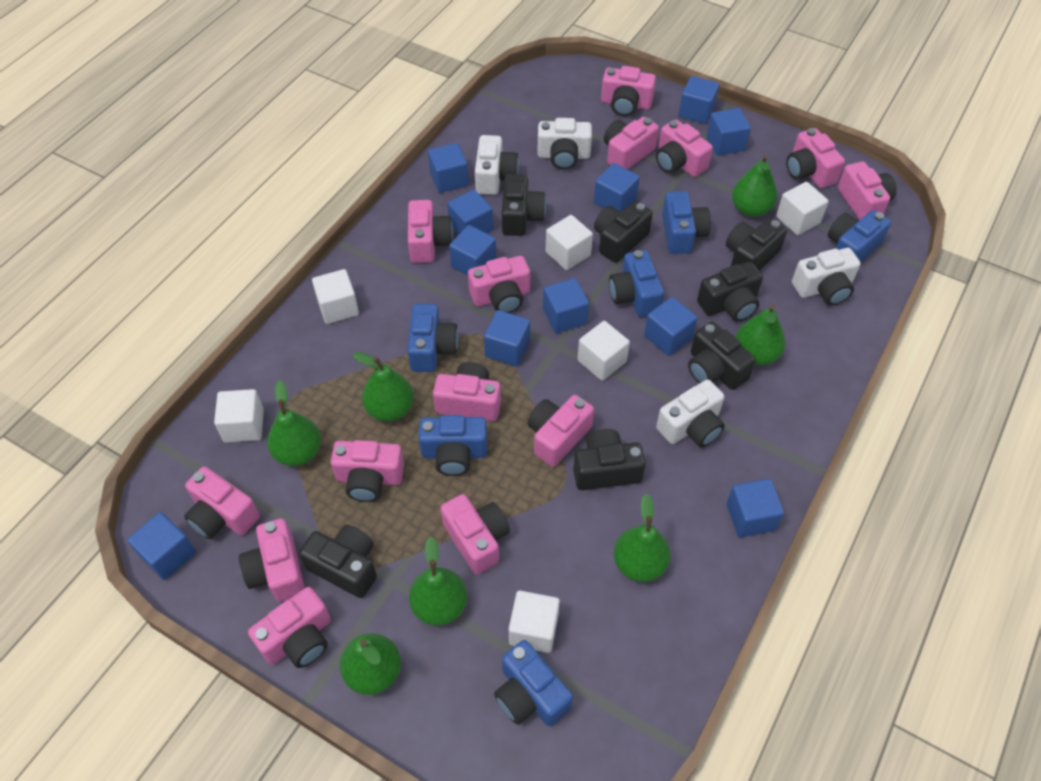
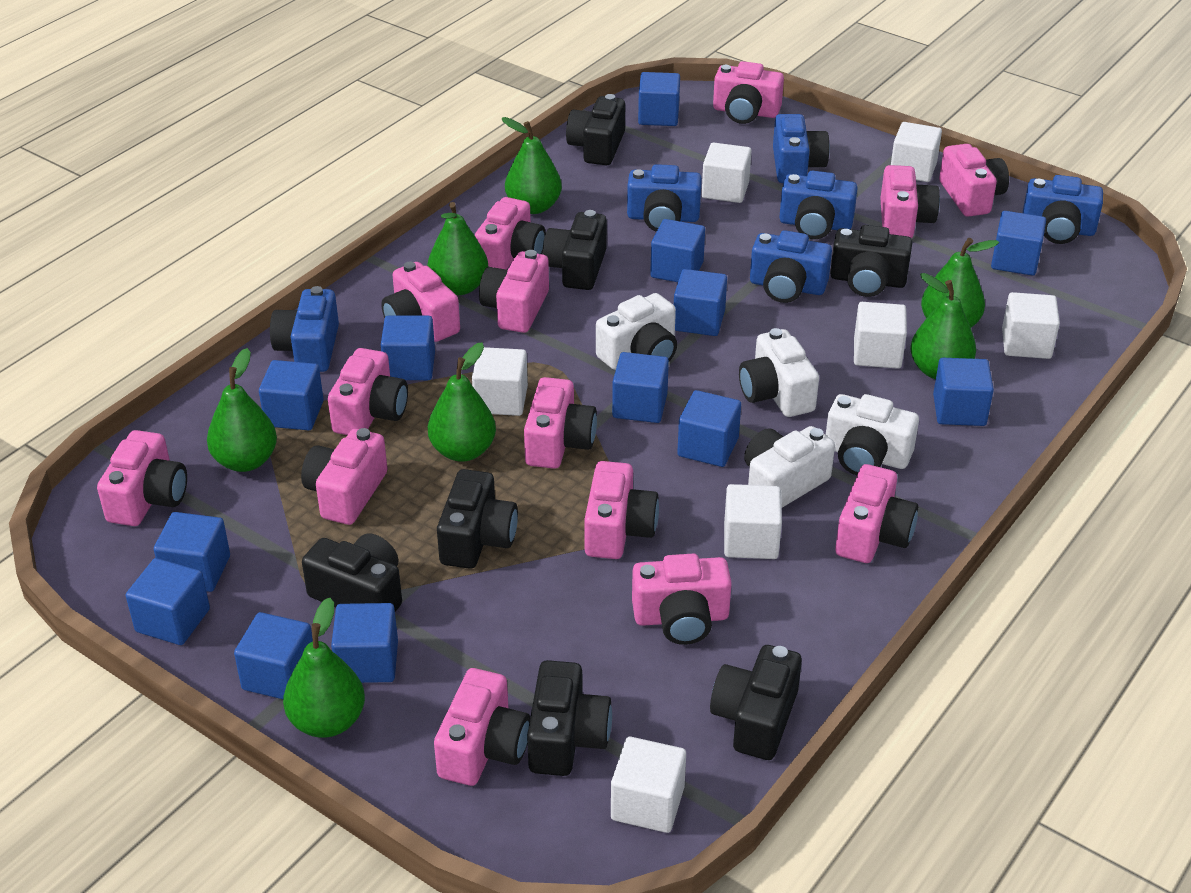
blue cube: [127,512,196,580] [428,143,469,193] [447,190,493,235] [449,225,496,276] [484,310,530,366] [543,278,589,333] [594,163,640,212] [644,297,698,356] [678,76,719,124] [707,108,751,156] [726,479,784,537] = 11 -> [126,558,210,645] [154,512,230,592] [234,612,313,699] [259,360,324,430] [331,603,398,683] [381,316,435,380] [612,352,669,423] [638,72,680,126] [650,219,705,282] [674,269,727,336] [677,390,741,467] [933,358,994,426] [991,211,1046,276] = 13
white cube: [214,389,264,443] [312,269,359,324] [509,590,560,653] [546,215,593,270] [577,321,630,381] [776,182,829,235] = 6 -> [472,347,528,416] [611,737,686,833] [702,142,751,203] [724,484,782,559] [854,302,907,369] [891,122,942,182] [1002,292,1060,359] = 7

